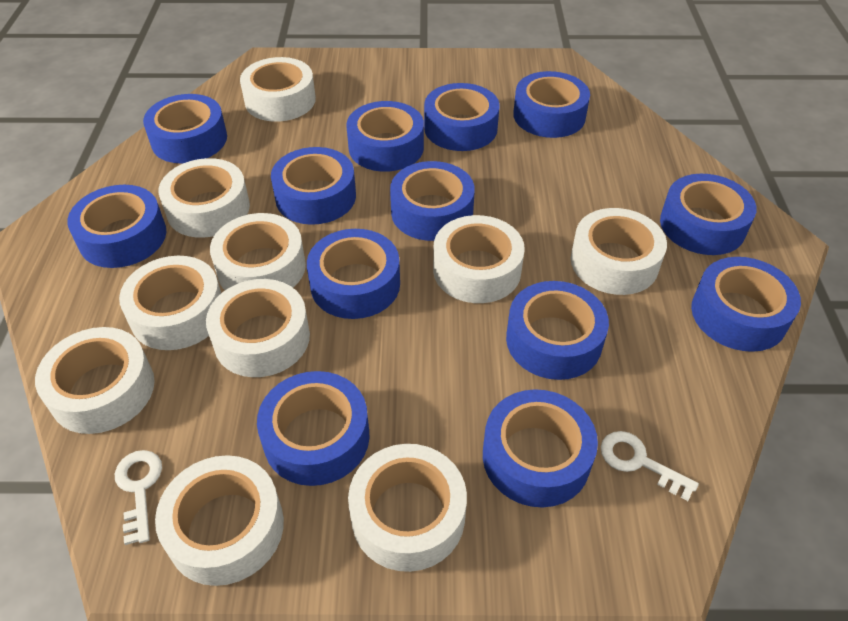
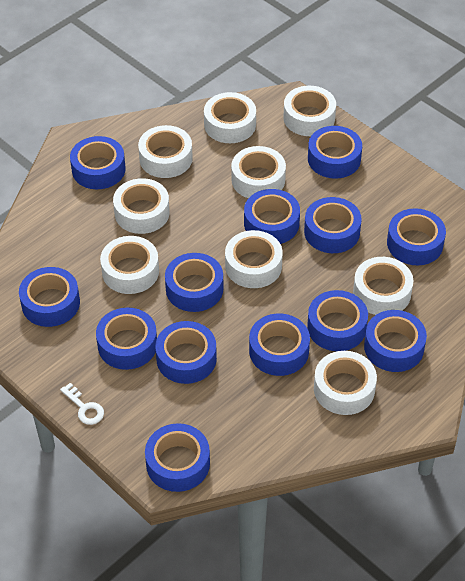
white key: [115,450,162,545] [601,431,699,501] = 2 -> [60,383,104,425] = 1
white tape: [35,327,155,434] [119,256,221,350] [155,455,284,586] [158,158,250,238] [206,279,310,377] [210,213,306,290] [240,57,316,122] [348,444,467,572] [433,215,525,303] [571,208,667,295] = 10 -> [100,236,159,294] [113,178,170,234] [138,125,193,178] [204,92,256,143] [225,230,283,288] [231,146,286,198] [283,86,336,136] [314,351,377,415] [353,257,413,315] = 9

